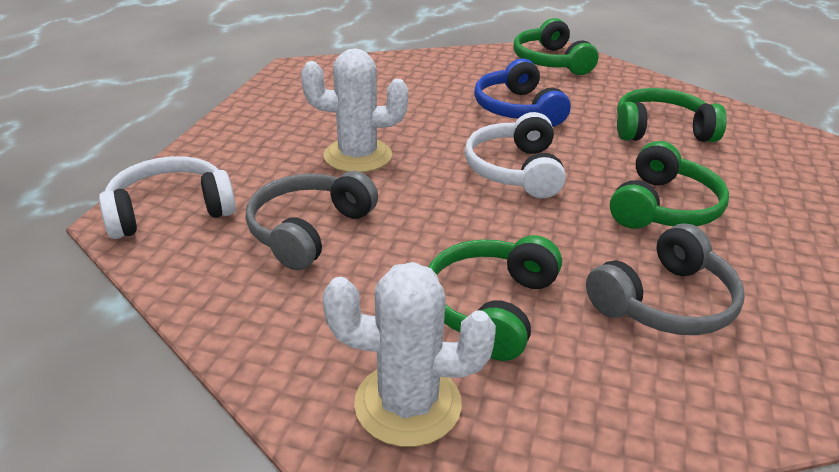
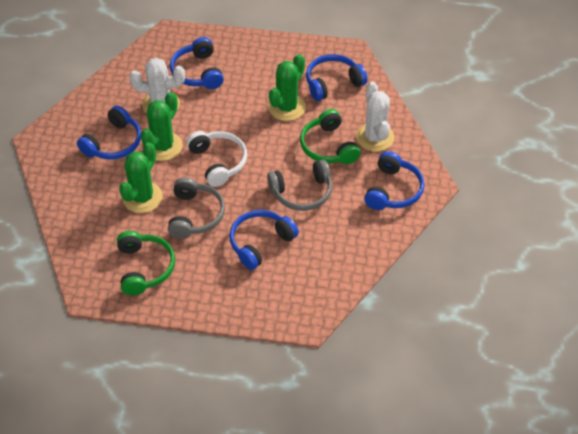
blue headphones: [474,59,571,127] = 1 -> [77,105,141,160] [170,37,224,89] [229,210,299,270] [306,54,367,101] [364,151,424,210] = 5
green cactus: none = 0 -> [119,142,163,213] [141,92,183,161] [268,54,306,121] = 3
green headphones: [428,235,562,361] [514,18,598,75] [610,141,729,229] [617,88,727,142] = 4 -> [117,231,175,295] [300,109,360,164] = 2
white headphones: [99,156,236,239] [465,112,566,198] = 2 -> [187,131,247,187] = 1

